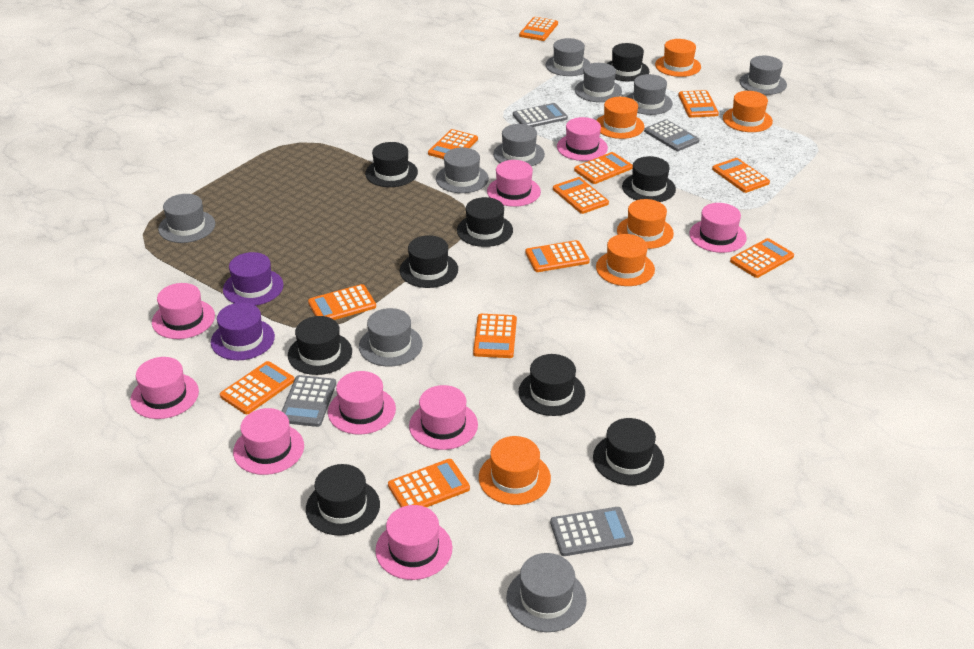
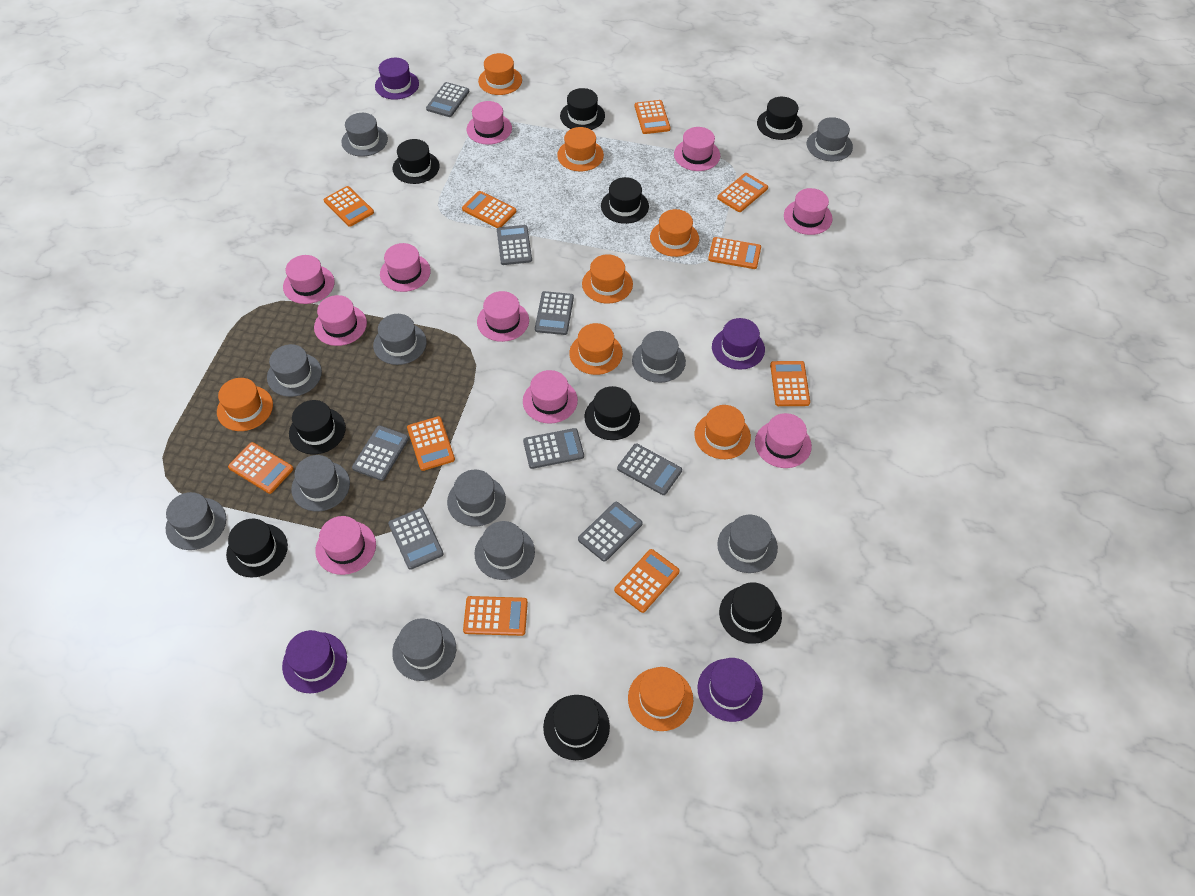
grey calculator: [282,375,336,427] [513,103,568,127] [550,507,634,556] [644,119,700,151] = 4 -> [352,425,409,481] [388,508,444,570] [426,82,470,117] [497,225,532,265] [523,428,584,469] [535,291,574,335] [578,502,643,562] [617,443,682,495] = 8
grey hat: [158,194,215,243] [359,308,422,367] [436,147,489,193] [493,124,545,166] [506,553,587,632] [545,38,591,76] [575,63,622,102] [627,74,673,115] [739,56,787,95] = 9 -> [166,492,226,550] [267,344,322,397] [291,455,350,511] [341,113,388,157] [373,314,427,365] [392,618,456,681] [447,470,506,527] [474,521,535,580] [632,331,686,383] [717,515,778,573] [807,117,853,161] = 11
orange calculator: [220,361,295,414] [308,284,376,320] [388,459,470,507] [428,129,478,159] [473,314,517,358] [519,17,558,41] [525,240,590,272] [553,177,609,214] [574,152,633,184] [678,90,719,118] [712,158,770,193] [730,238,794,278] = 12 -> [228,442,294,494] [324,186,374,227] [407,416,455,471] [462,191,516,228] [463,596,528,636] [614,549,680,613] [635,100,670,134] [708,237,761,269] [717,173,768,212] [770,361,810,406] = 10
orange hat: [479,436,551,505] [596,97,644,139] [596,234,655,286] [617,199,674,249] [655,39,701,77] [723,91,773,132] = 6 -> [217,378,273,431] [478,53,522,95] [557,127,604,171] [569,323,623,375] [582,254,633,304] [628,667,693,731] [650,209,699,257] [695,405,751,459] = 8
pink hat: [130,357,199,419] [152,283,215,339] [233,408,304,475] [328,371,396,434] [375,505,452,580] [409,385,478,450] [487,160,541,207] [557,117,608,161] [689,203,747,253] = 9 -> [283,255,335,304] [314,295,367,346] [315,516,376,575] [380,243,431,292] [467,101,512,145] [477,291,529,342] [523,370,578,424] [674,127,720,171] [755,413,812,468] [784,188,833,235] = 10
purple hat: [211,303,275,360] [223,252,284,306] = 2 -> [282,630,347,693] [375,58,419,100] [698,658,763,722] [712,318,765,370] = 4

